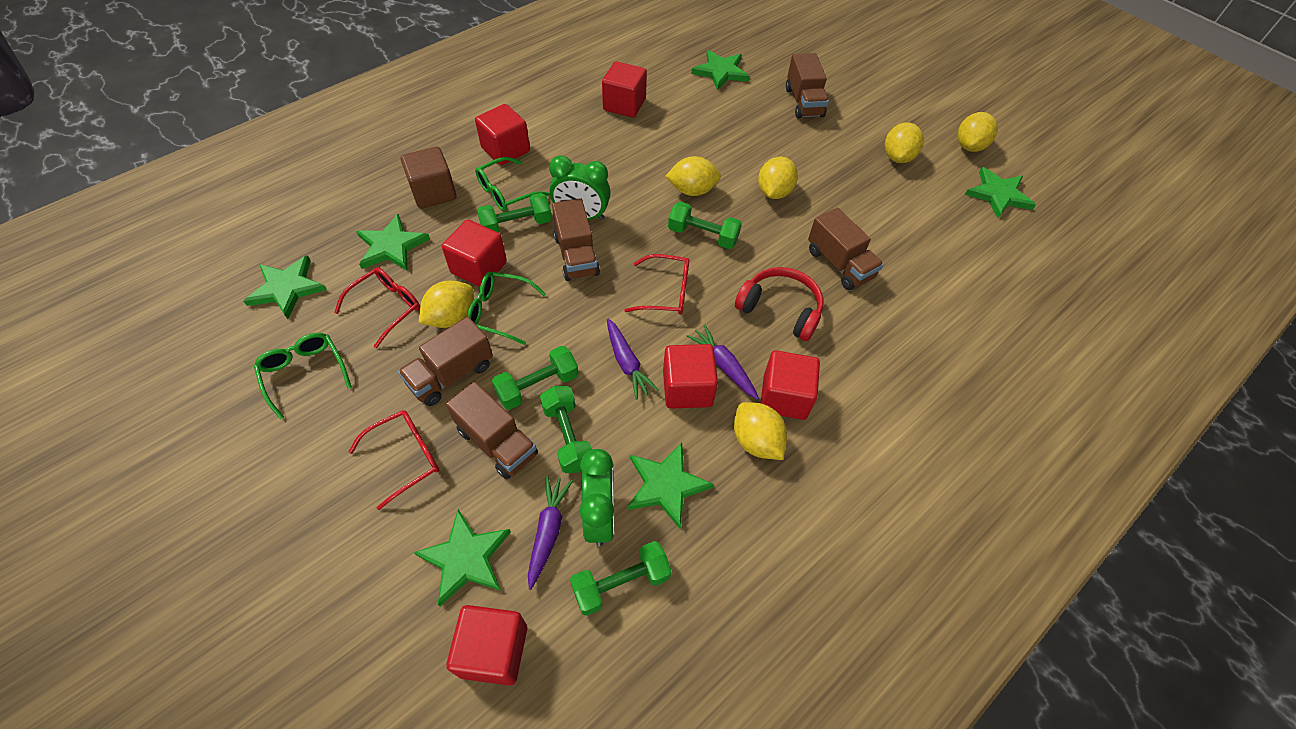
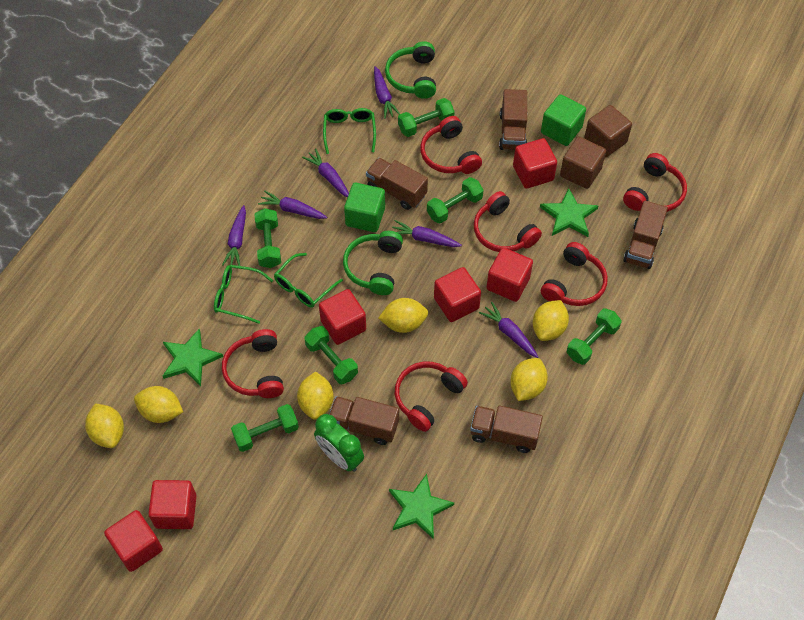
brown cube: [401,146,456,209] = 1 -> [560,137,606,189] [584,105,632,157] = 2
green clock: [549,155,611,220] [580,449,614,546] = 2 -> [314,414,364,472] = 1
green cube: none = 0 -> [344,183,385,232] [541,94,586,146] = 2
green dumbbell: [477,193,552,233] [492,346,579,410] [540,386,592,473] [570,541,672,616] [668,201,742,249] = 5 -> [231,404,299,452] [254,208,281,268] [305,326,358,384] [398,98,455,137] [427,177,483,224] [567,308,621,365] = 6
green headphones: none = 0 -> [343,231,403,295] [385,41,436,99] = 2
green star: [243,255,327,319] [356,214,430,270] [413,509,511,606] [627,443,714,529] [691,50,750,91] [965,167,1036,219] = 6 -> [163,329,223,386] [389,474,454,539] [540,188,598,237] = 3
purple carrot: [528,476,573,590] [607,319,659,400] [687,324,759,400] = 3 -> [222,205,246,266] [258,191,327,219] [302,149,349,198] [374,66,400,119] [392,220,462,247] [479,302,538,358] = 6
red glasses: [334,267,420,348] [348,410,439,510] [624,254,689,315] = 3 -> none = 0
red headphones: [735,267,824,341] = 1 -> [222,329,284,398] [395,362,468,432] [420,116,482,174] [474,191,542,252] [541,242,608,306] [623,153,687,212] = 6

